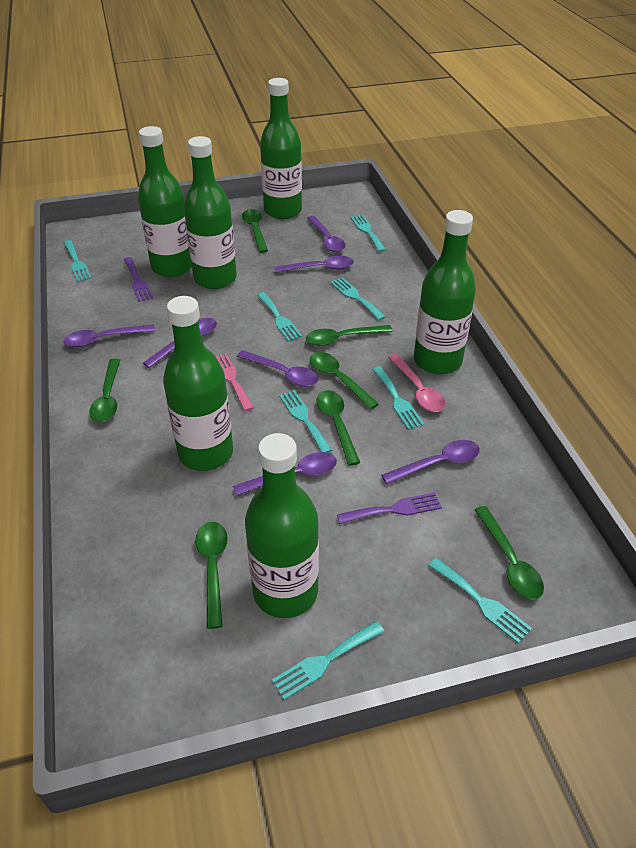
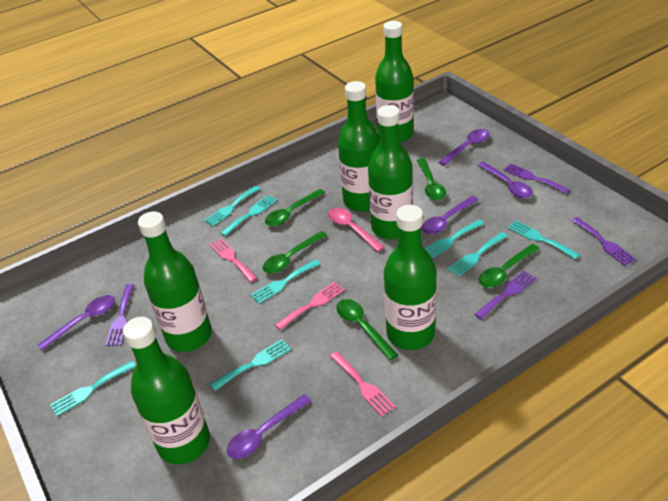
green spoon: [89,359,120,422] [195,522,228,629] [242,209,268,253] [306,325,393,346] [310,352,379,409] [316,390,360,466] [475,506,544,600] = 7 -> [263,231,327,273] [265,189,325,226] [336,299,398,360] [417,158,446,201] [478,244,540,288] = 5
pink fork: [215,353,254,411] = 1 -> [209,238,257,282] [275,282,345,330] [330,351,396,416] = 3
purple fork: [124,257,153,302] [337,492,442,524] = 2 -> [105,284,134,346] [474,271,536,320] [503,163,570,194] [571,217,636,266] = 4
purple spoon: [63,324,155,347] [143,318,217,368] [233,452,337,496] [237,350,318,387] [274,256,354,273] [307,216,346,252] [381,440,480,484] = 7 -> [38,295,115,351] [227,394,312,459] [421,196,478,235] [439,129,489,166] [478,161,533,198] = 5

